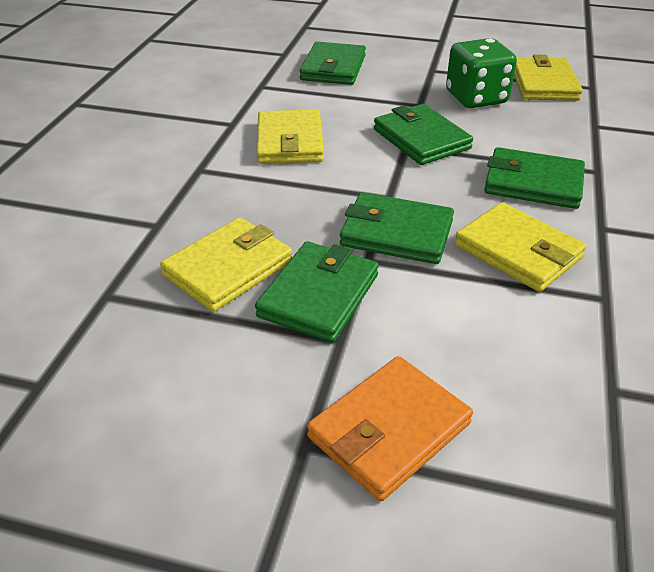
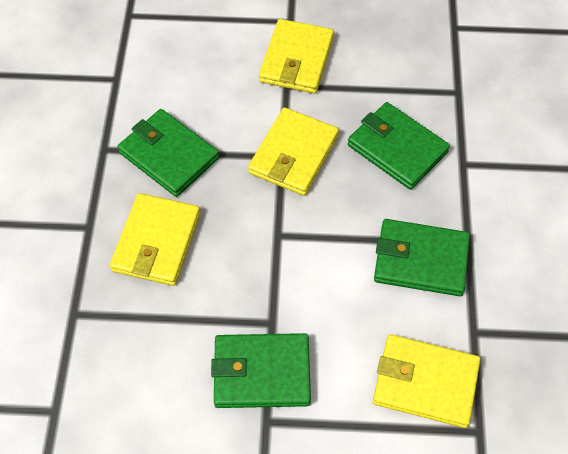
green dice: [446,38,517,108] = 1 -> none = 0
green wallet: [255,241,379,343] [300,42,366,85] [340,192,454,264] [374,104,473,165] [484,147,585,209] = 5 -> [117,109,219,197] [211,333,311,408] [348,102,450,190] [374,219,470,296] = 4
orange wallet: [307,356,473,501] = 1 -> none = 0

